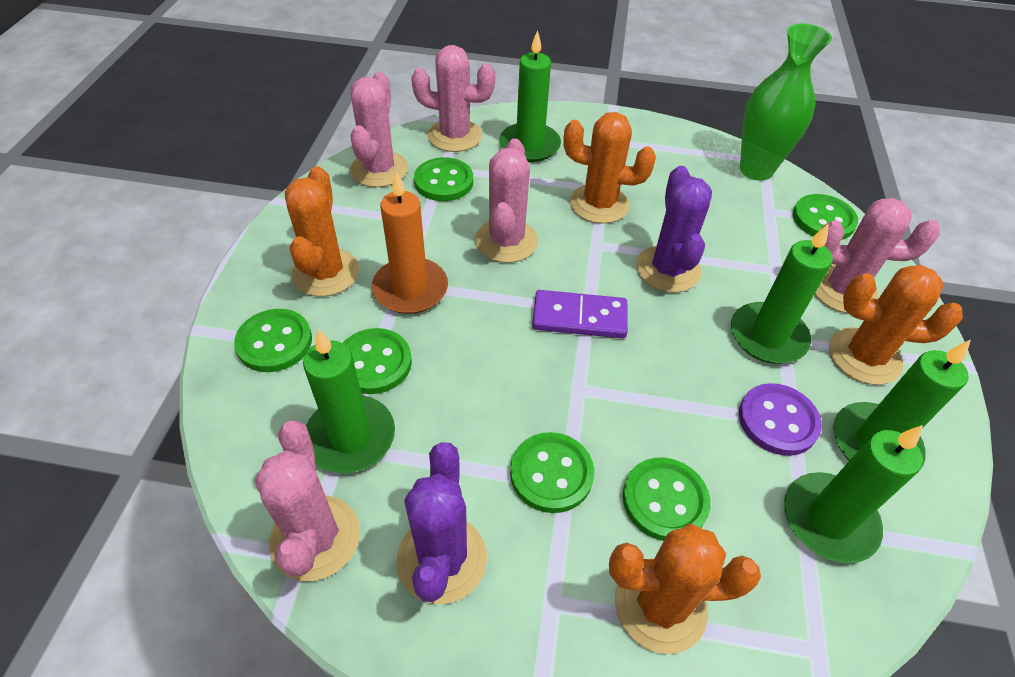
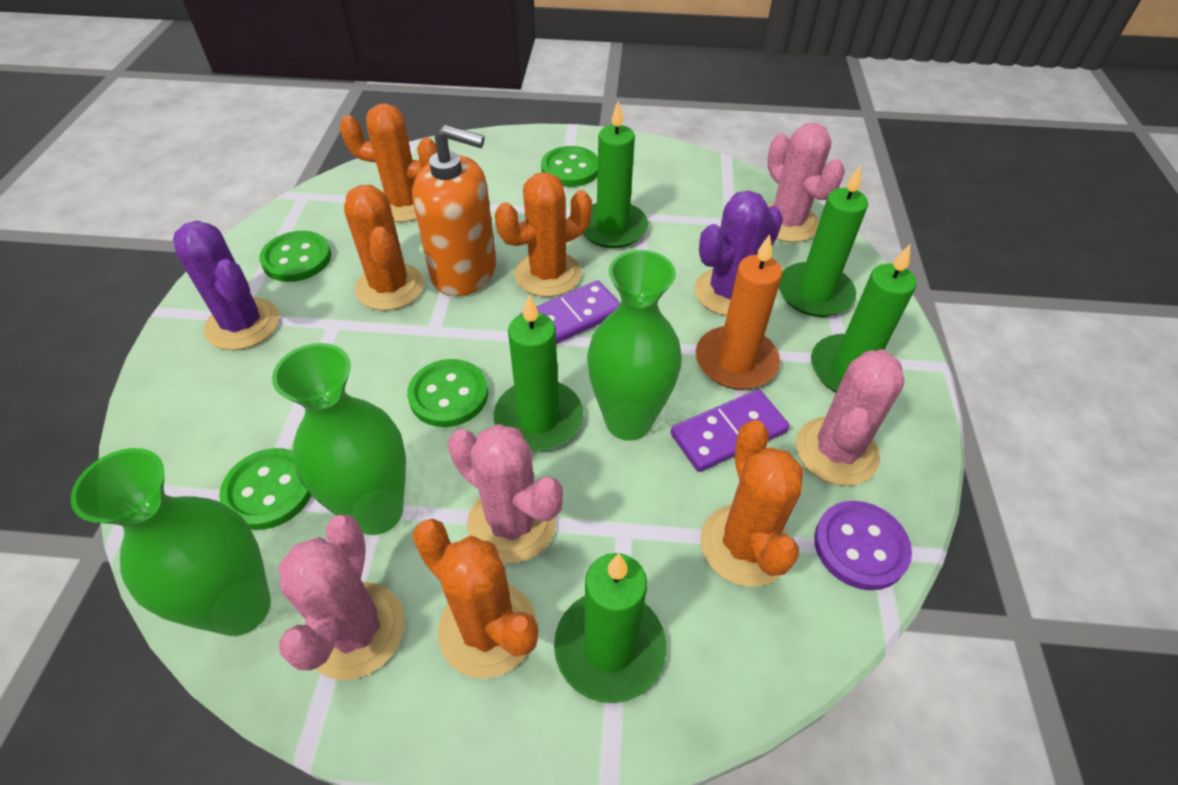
green button: [234,309,312,372] [343,328,412,394] [414,157,473,201] [510,432,594,513] [623,458,711,541] [793,194,858,240] = 6 -> [219,448,312,530] [259,231,331,282] [407,359,488,427] [541,146,598,187] = 4
green vase: [740,24,832,180] = 1 -> [71,448,271,636] [272,343,406,535] [587,250,682,441] = 3
orange cactus: [285,166,359,297] [564,112,656,224] [609,524,761,654] [829,265,963,385] = 4 -> [340,103,437,222] [344,185,424,311] [412,519,538,678] [495,172,592,297] [700,420,804,587] = 5
orange soap dispenser: none = 0 -> [412,125,496,296] = 1
pink cactus: [255,421,360,581] [350,72,408,187] [411,45,495,152] [475,138,538,263] [815,198,940,314] = 5 -> [278,515,405,680] [448,424,563,563] [768,123,845,242] [796,349,905,486] = 4
purple domino: [532,290,628,338] = 1 -> [519,280,620,344] [671,389,790,472] = 2

